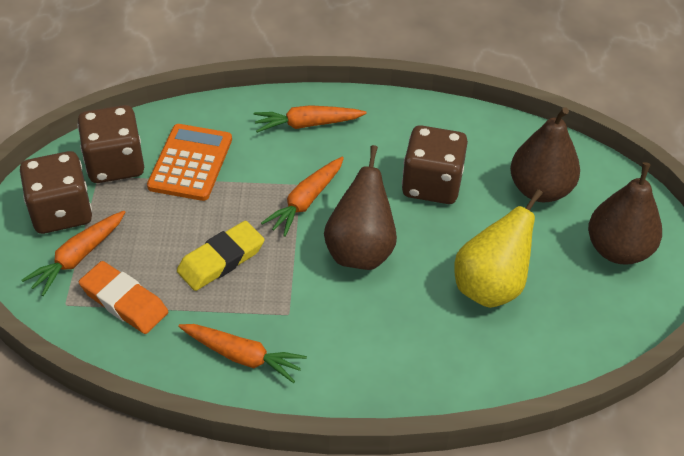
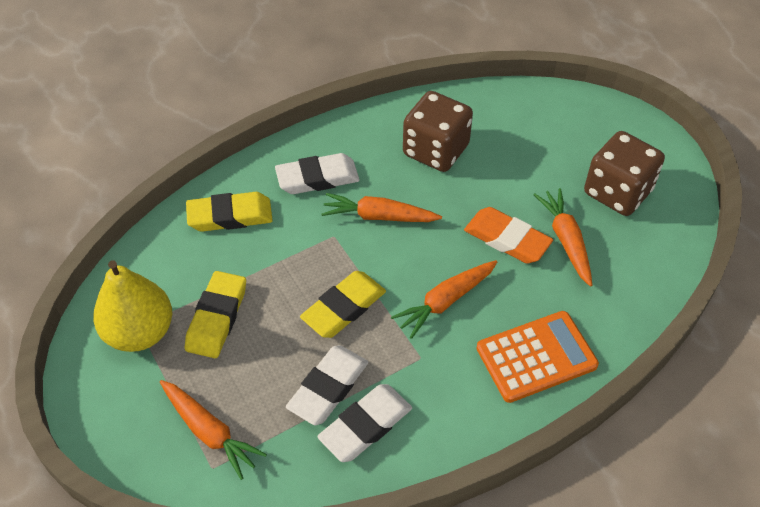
brown dice: [20,151,92,234] [78,105,144,183] [402,125,468,204] = 3 -> [403,91,473,172] [584,131,665,216] = 2
brown pear: [324,145,397,270] [510,107,580,202] [588,162,662,265] = 3 -> none = 0
white eraser: none = 0 -> [275,153,360,194] [286,345,369,425] [317,384,412,462] = 3
yellow eraser: [177,221,265,291] = 1 -> [185,271,246,358] [186,192,273,232] [300,271,386,338] = 3

